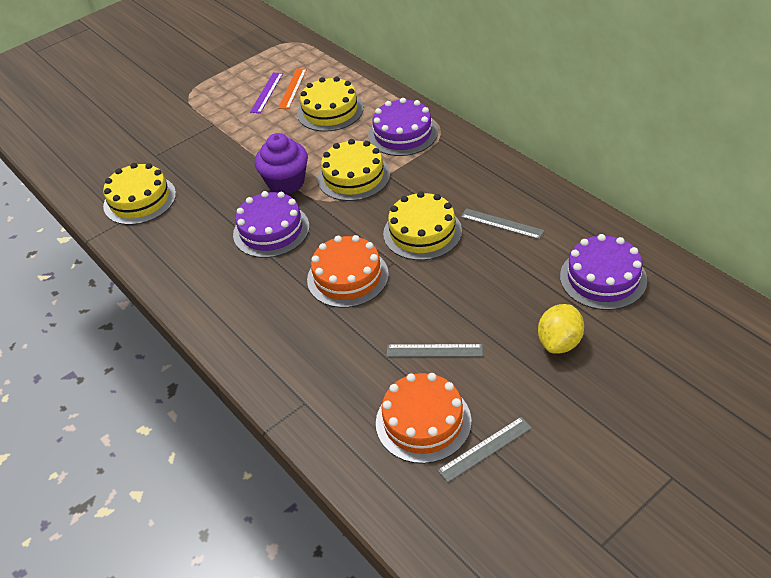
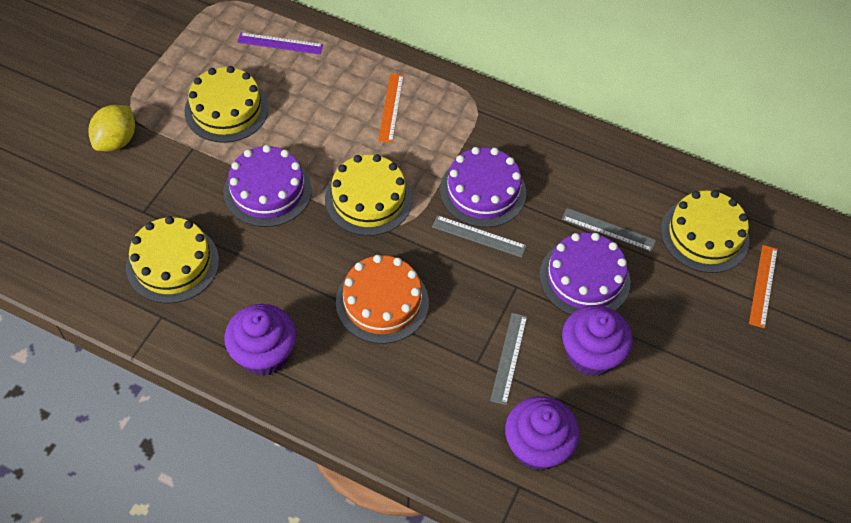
orange cake: [307,235,389,308] [376,373,472,464] = 2 -> [336,255,429,344] = 1
orange ruler: [278,69,307,109] = 1 -> [378,74,404,143] [749,245,778,328] = 2
purple cupcake: [255,133,308,194] = 1 -> [224,304,296,376] [505,396,580,471] [562,305,633,376] = 3

